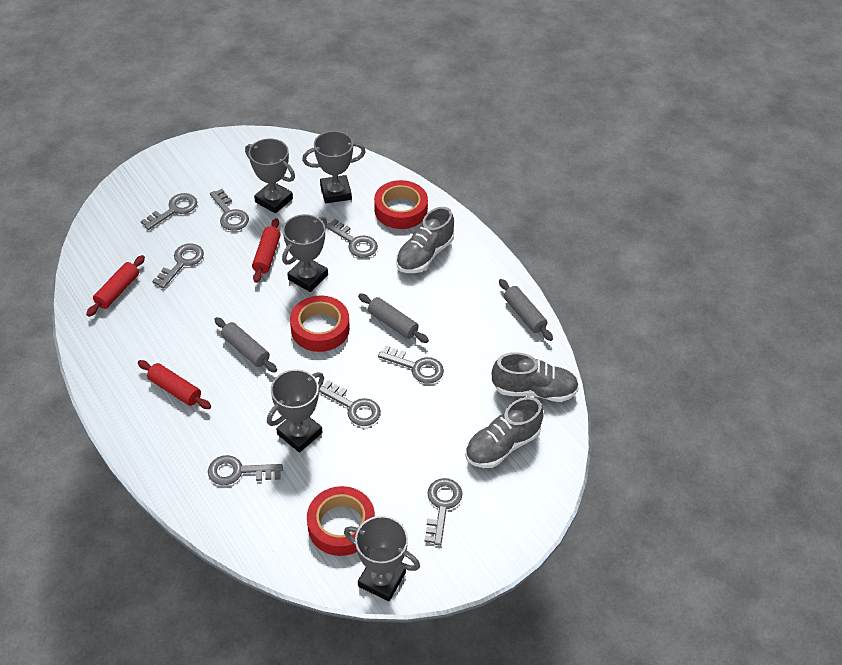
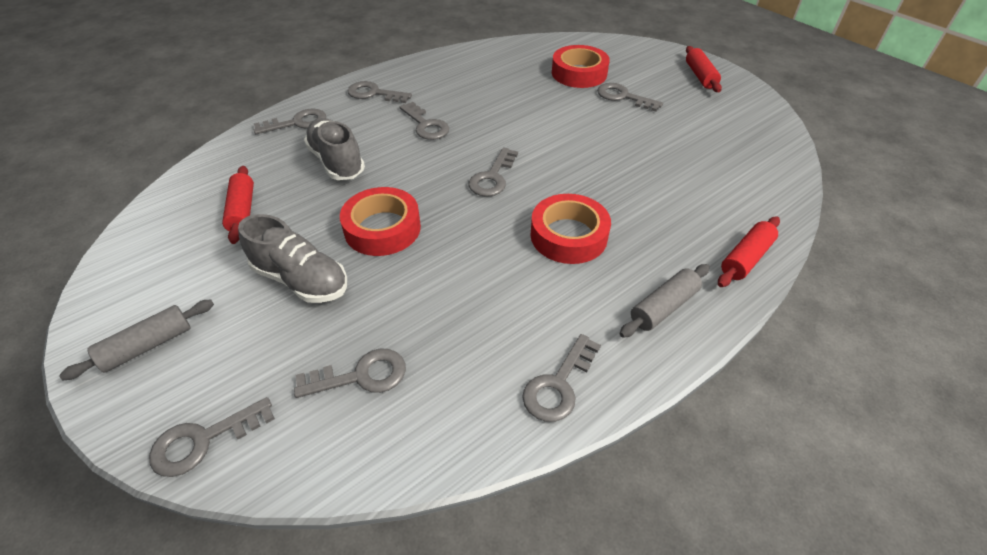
grey rolling pin: [214,317,277,373] [358,293,429,343] [499,279,553,341] = 3 -> [59,300,214,380] [619,264,710,338] = 2
grey shoe: [396,207,454,273] [465,397,544,468] [492,352,579,402] = 3 -> [238,214,347,303] [304,118,365,180] = 2
grey trophy: [245,138,295,214] [267,369,324,453] [282,214,328,292] [302,131,366,203] [344,516,420,601] = 5 -> none = 0

